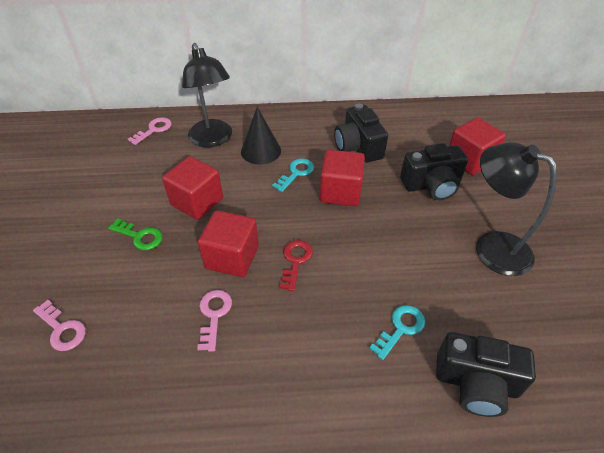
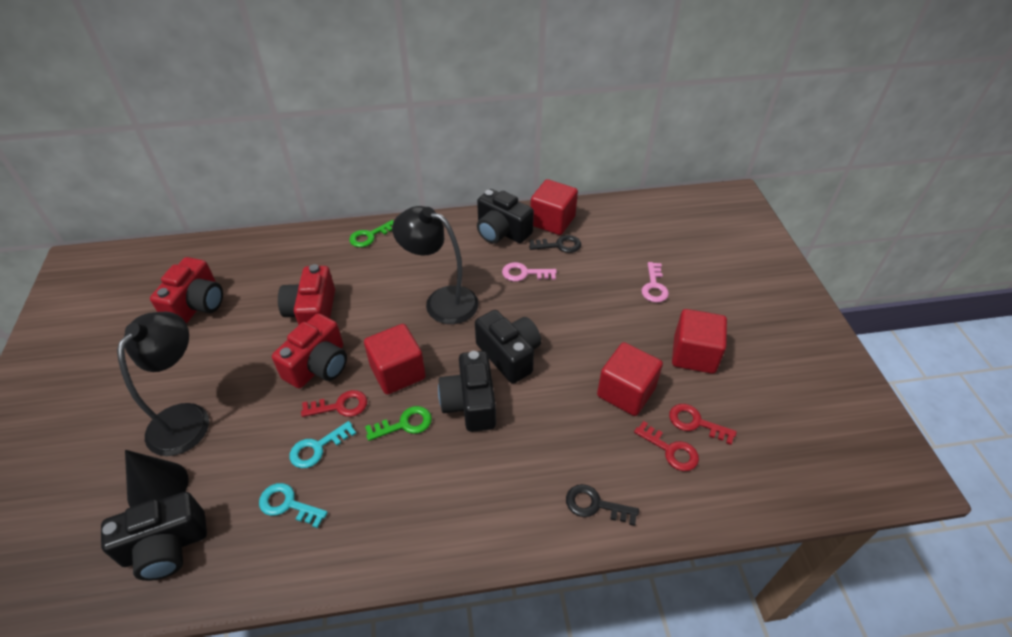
black camera: [334,104,388,163] [400,143,468,200] [436,332,536,417] = 3 -> [101,492,207,581] [438,351,496,432] [475,310,541,384] [477,189,534,244] = 4
black key: none = 0 -> [529,235,581,253] [566,484,639,526] = 2
green key: [108,219,162,250] = 1 -> [349,220,394,247] [365,406,432,441] = 2
pink key: [33,300,86,351] [128,118,172,145] [197,290,232,352] = 3 -> [502,262,557,282] [641,262,669,303] = 2
red camera: none = 0 -> [150,257,223,324] [272,313,347,388] [278,264,335,325] = 3
red key: [279,240,313,291] = 1 -> [301,390,367,417] [634,421,699,471] [669,404,737,445] = 3

